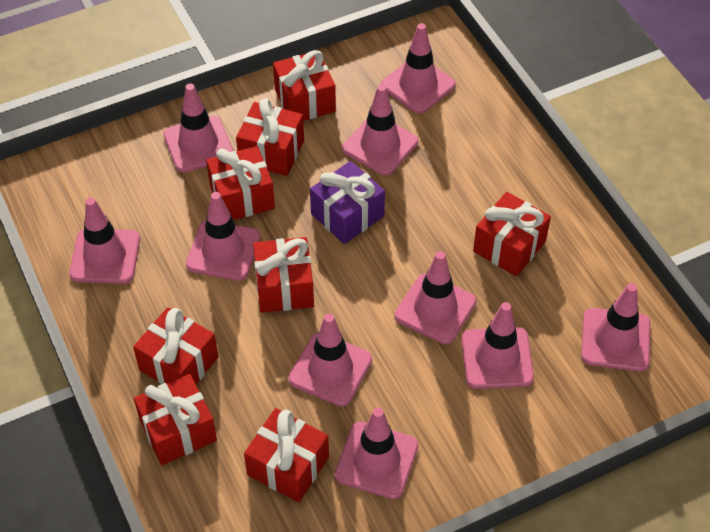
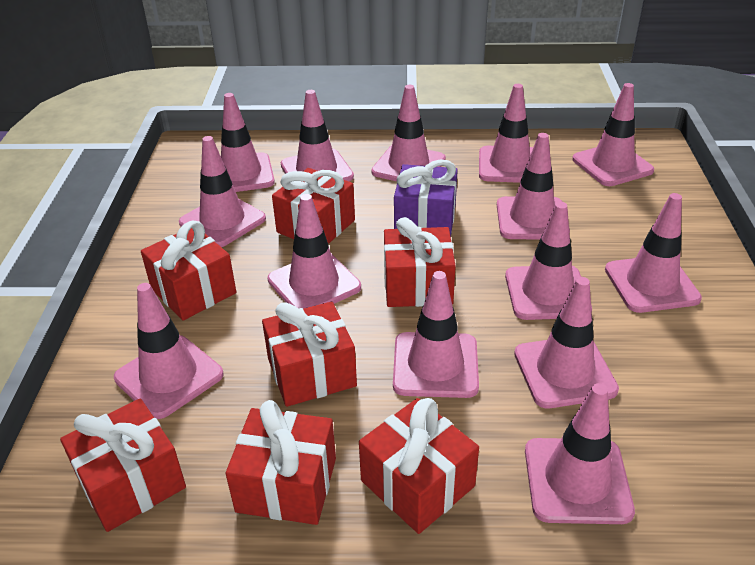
pink traffic cone: [69,198,140,284] [163,83,233,173] [186,192,260,281] [288,314,372,406] [335,407,418,499] [342,84,418,175] [381,23,456,113] [395,251,477,344] [461,302,534,389] [581,283,650,371] = 10 -> [114,283,224,419] [179,136,266,247] [221,93,275,192] [268,194,361,309] [281,90,354,181] [371,85,446,181] [393,271,479,398] [479,84,533,183] [497,133,570,240] [505,202,592,320] [514,277,619,408] [525,383,635,524] [572,83,654,186] [605,193,702,313] = 14
red gift: [133,307,218,384] [134,374,217,465] [206,146,275,220] [236,98,304,176] [244,408,329,503] [253,237,314,313] [273,50,336,121] [473,192,551,276] = 8 -> [60,398,186,532] [141,221,236,321] [225,400,336,525] [262,302,357,407] [272,168,355,244] [359,398,479,534] [384,217,456,307] = 7

